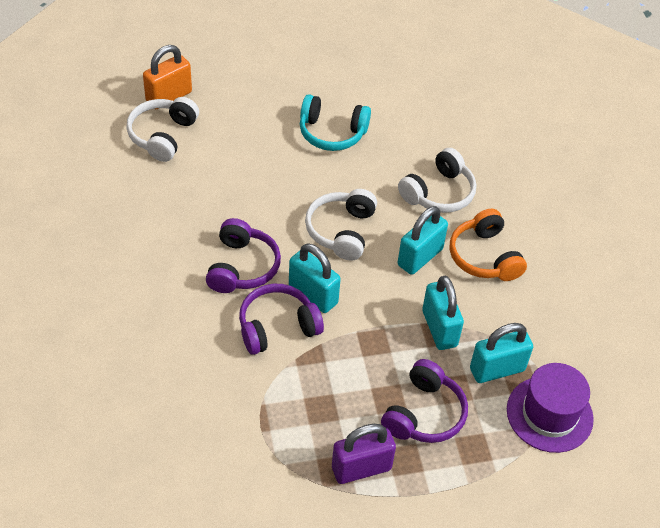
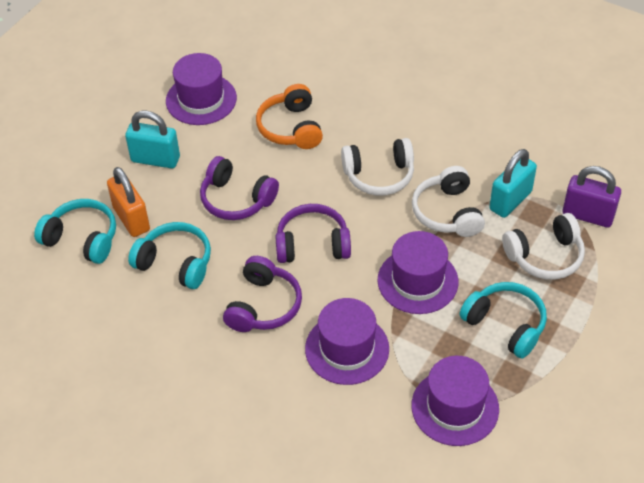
purple hat: [507,363,594,453] = 1 -> [166,53,237,125] [305,298,389,385] [378,231,459,314] [412,356,499,446] = 4
turquoise headphones: [300,94,371,151] = 1 -> [34,199,116,264] [128,222,211,289] [460,282,547,359] = 3
turquoise padlock: [289,243,341,313] [398,206,448,275] [422,276,464,350] [470,323,533,383] = 4 -> [125,111,180,168] [489,149,537,218] = 2

